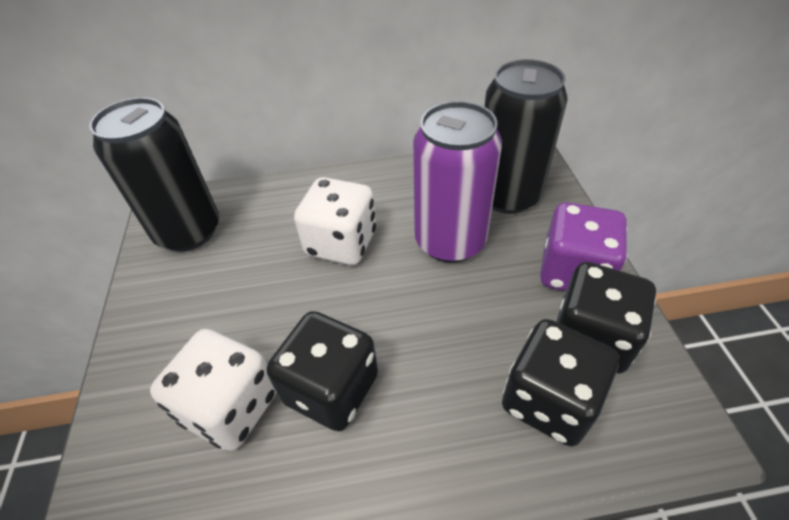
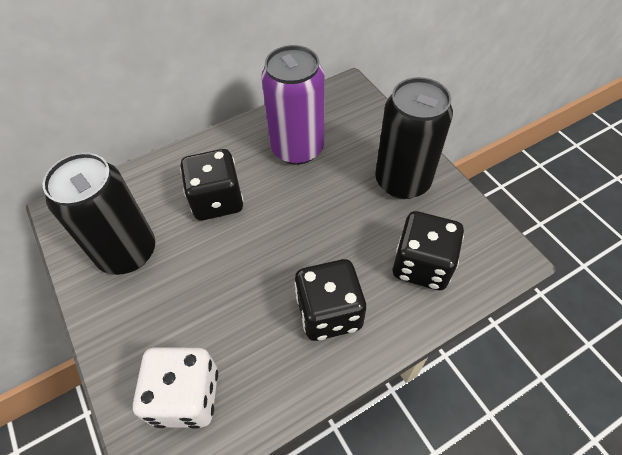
purple dice: [540,202,627,291] = 1 -> none = 0
white dice: [150,329,276,451] [294,177,376,265] = 2 -> [133,347,218,429] = 1

